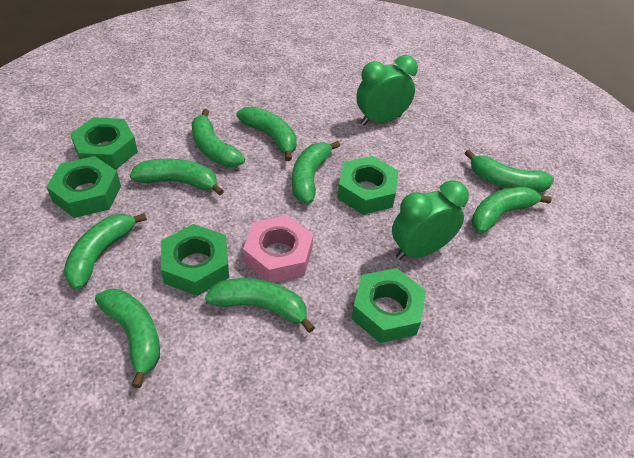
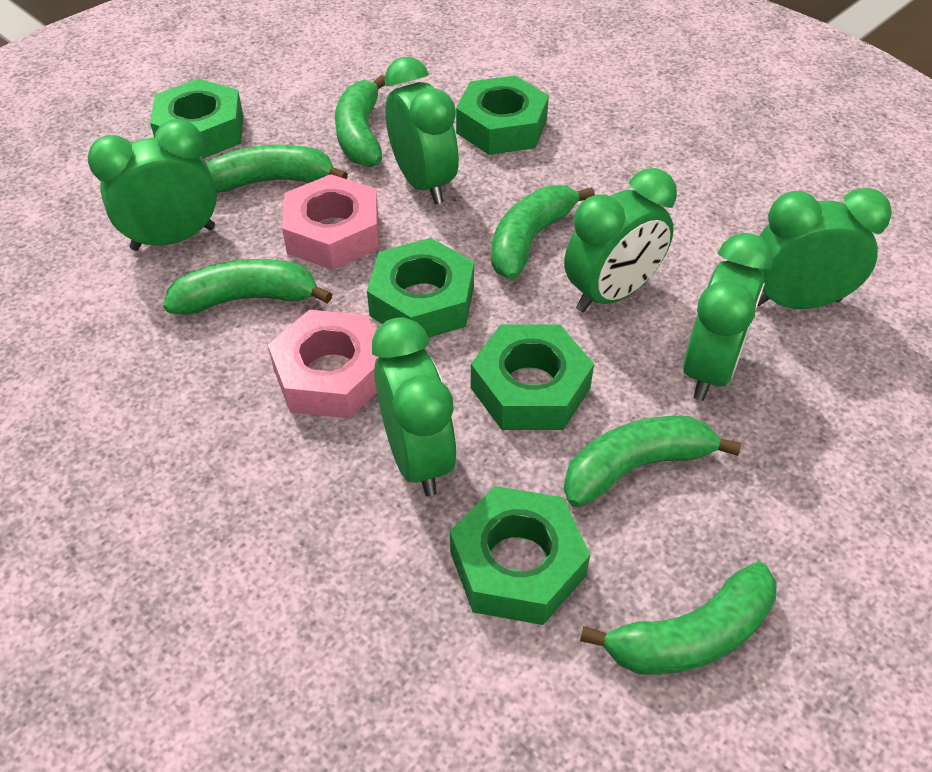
green banana: [64,213,147,290] [95,289,160,388] [130,159,224,196] [192,109,245,167] [205,278,315,333] [237,106,297,161] [292,141,340,204] [465,150,554,192] [472,186,552,233] = 9 -> [163,259,332,315] [207,145,348,193] [335,75,385,167] [491,185,595,280] [564,416,741,507] [580,561,777,675] = 6
green clock: [357,55,418,125] [392,180,469,260] = 2 -> [88,119,217,251] [372,317,457,497] [385,57,459,204] [564,168,677,312] [683,233,773,401] [756,188,892,309] = 6
pink nut: [243,215,314,283] = 1 -> [268,310,378,419] [282,174,379,270] = 2

